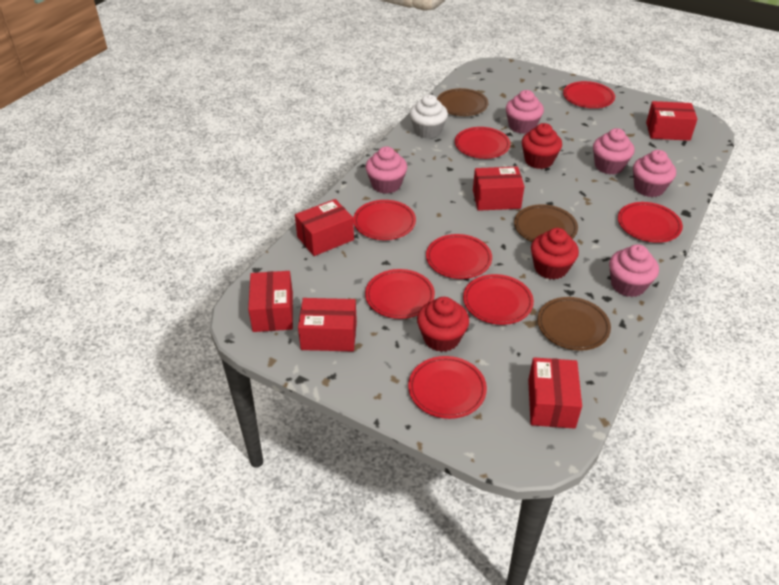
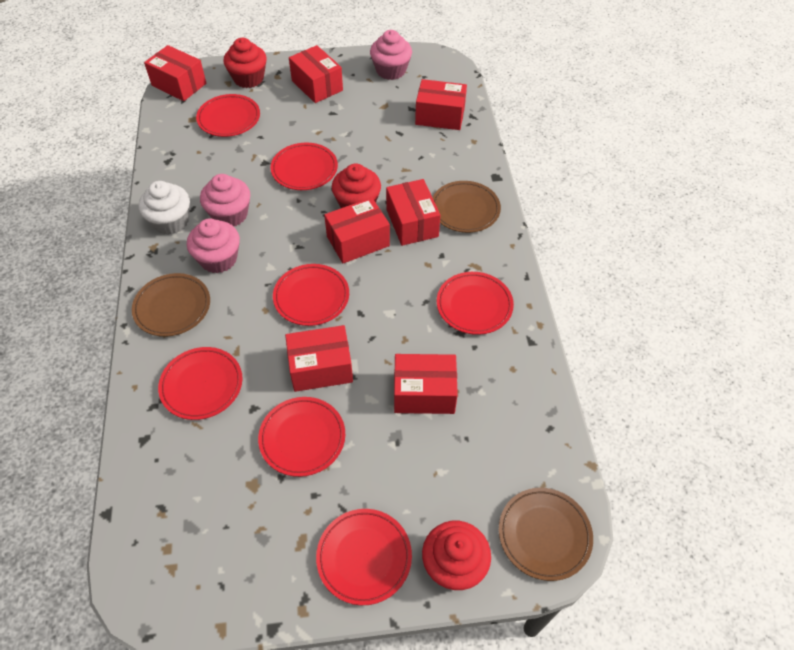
pink cupcake: [366,146,407,194] [506,90,544,134] [593,128,634,174] [609,244,659,297] [633,150,676,197] = 5 -> [187,218,240,273] [200,174,250,226] [370,30,412,80] = 3
red box: [248,271,293,332] [295,199,354,256] [298,298,357,352] [473,166,525,211] [528,358,582,429] [646,101,697,141] = 6 -> [144,45,206,101] [285,325,353,392] [289,45,343,103] [324,198,390,263] [386,179,440,246] [394,354,458,414] [415,79,467,130] = 7
red plate: [353,200,416,240] [365,269,435,319] [408,356,487,419] [426,234,492,279] [455,127,511,159] [463,274,534,325] [563,81,615,108] [618,202,683,243] = 8 -> [158,347,243,420] [196,94,260,137] [258,397,345,477] [271,143,338,190] [273,264,349,326] [316,509,412,605] [437,272,514,335] = 7

